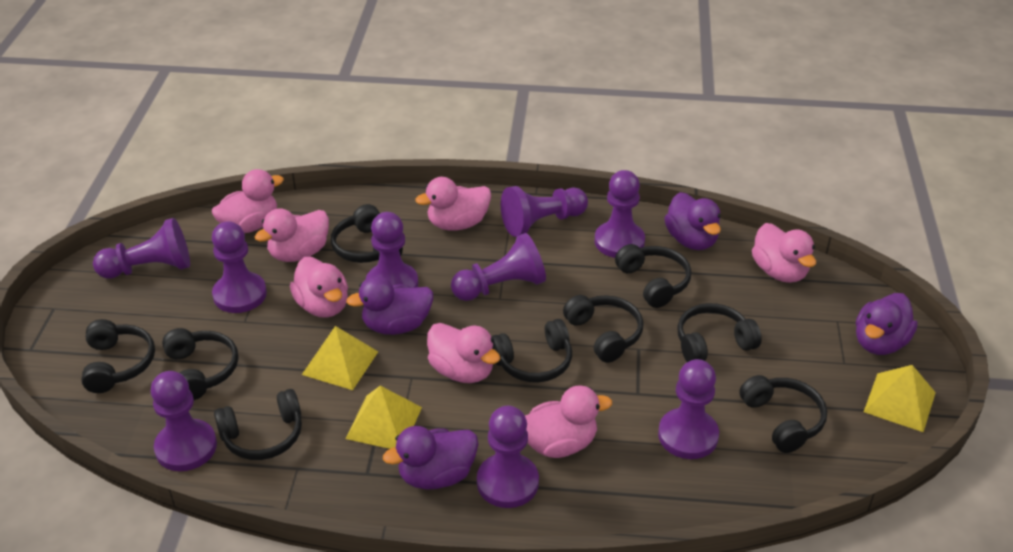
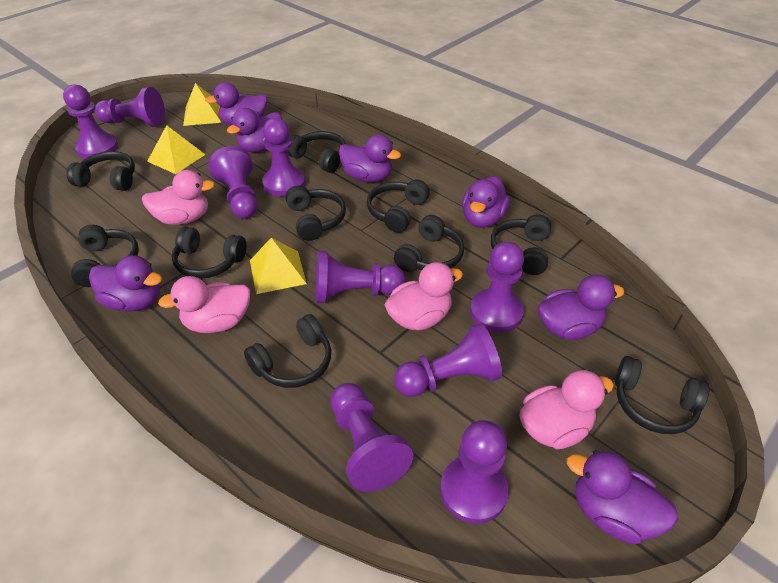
black headphones: [81,319,155,393] [162,328,238,400] [214,389,302,460] [331,204,403,263] [492,319,572,383] [563,295,644,363] [615,244,691,308] [677,303,762,362] [739,375,827,453] = 9 -> [67,151,135,191] [71,225,139,287] [172,227,247,279] [244,314,331,388] [285,185,346,241] [287,131,346,173] [367,179,430,233] [394,215,464,272] [491,214,551,275] [615,356,709,434] = 10
pink duck: [212,169,284,233] [255,208,329,262] [290,257,348,318] [415,177,491,231] [427,323,500,383] [525,385,612,458] [752,223,816,283] = 7 -> [142,170,215,225] [158,276,250,333] [384,262,463,330] [519,370,614,450] = 4
purple duck: [346,276,433,335] [383,426,478,490] [664,192,721,250] [856,293,918,355] = 4 -> [89,255,162,312] [205,82,267,126] [227,108,282,152] [339,135,401,182] [462,176,510,228] [538,275,624,340] [567,450,679,545] = 7

